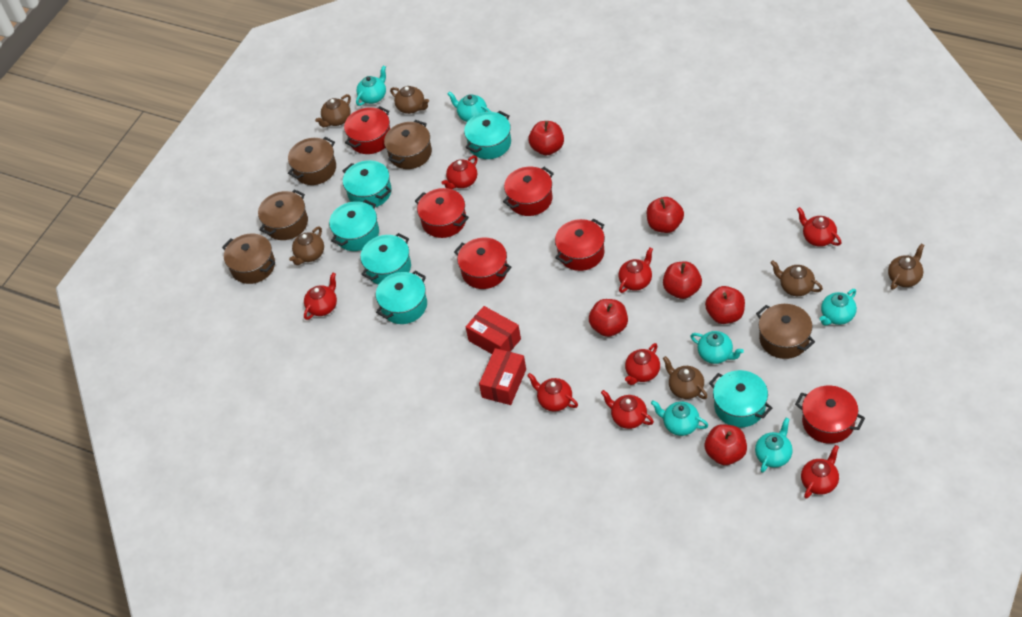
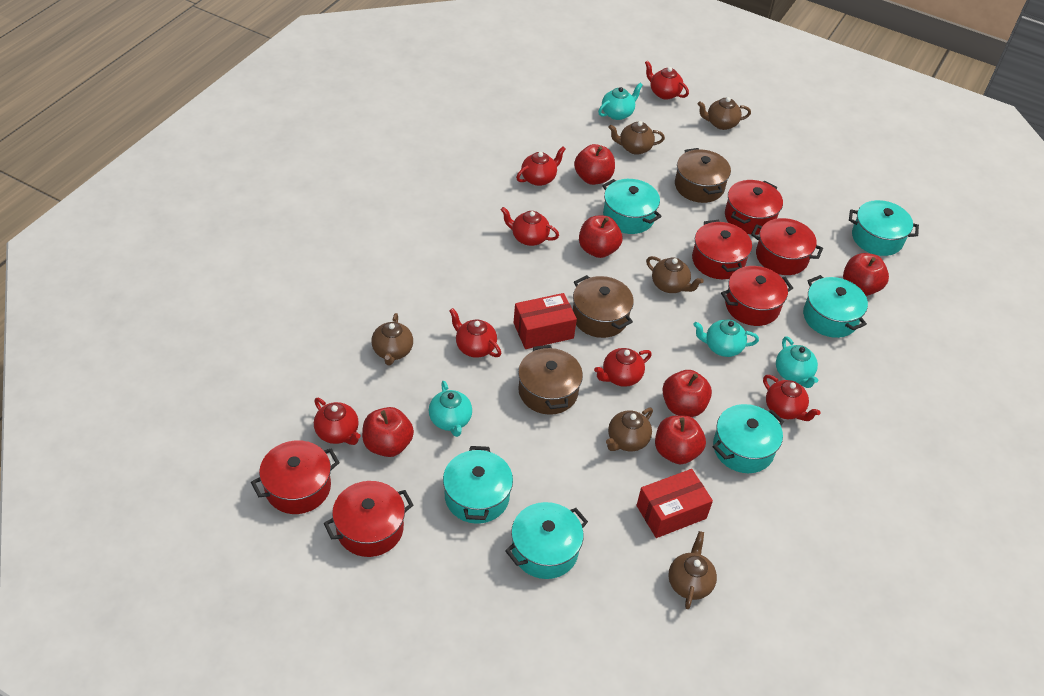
brown pot: [222,233,275,284] [258,189,308,240] [288,137,336,185] [384,120,432,169] [756,304,815,359] = 5 -> [518,345,583,415] [573,275,634,338] [675,148,731,203] = 3
red teapot: [304,272,337,320] [442,155,478,189] [527,373,578,411] [601,390,654,429] [618,247,653,293] [625,343,660,385] [797,207,842,247] [801,445,839,499] = 8 -> [314,398,361,445] [449,308,501,358] [501,207,559,246] [516,147,566,186] [594,348,652,387] [645,61,689,100] [763,375,820,421] = 7
turquoise teapot: [356,65,386,106] [447,91,491,122] [651,400,708,436] [691,331,744,364] [755,418,793,473] [820,289,857,325] = 6 -> [429,381,472,437] [598,83,643,120] [693,320,759,357] [776,337,818,388] = 4

